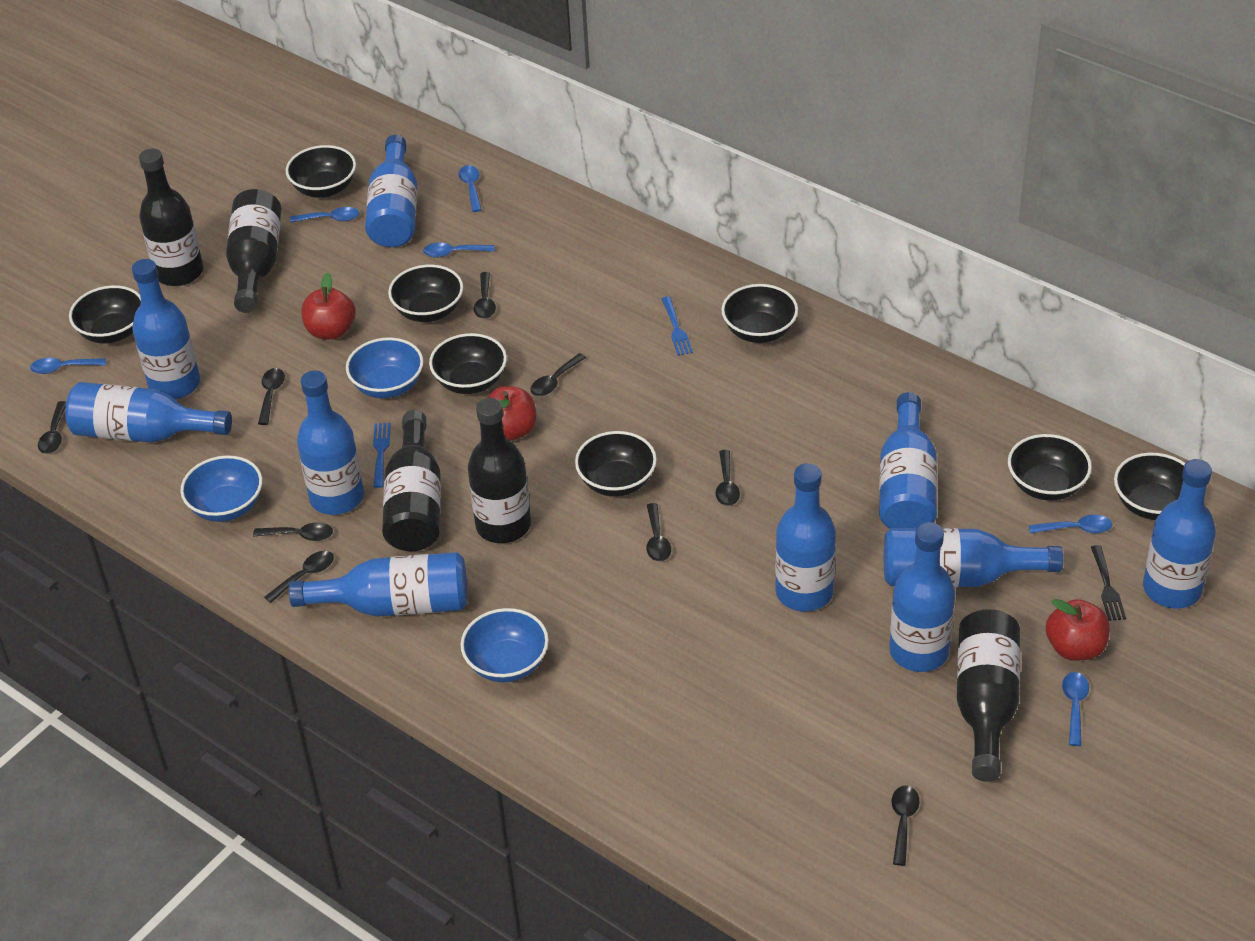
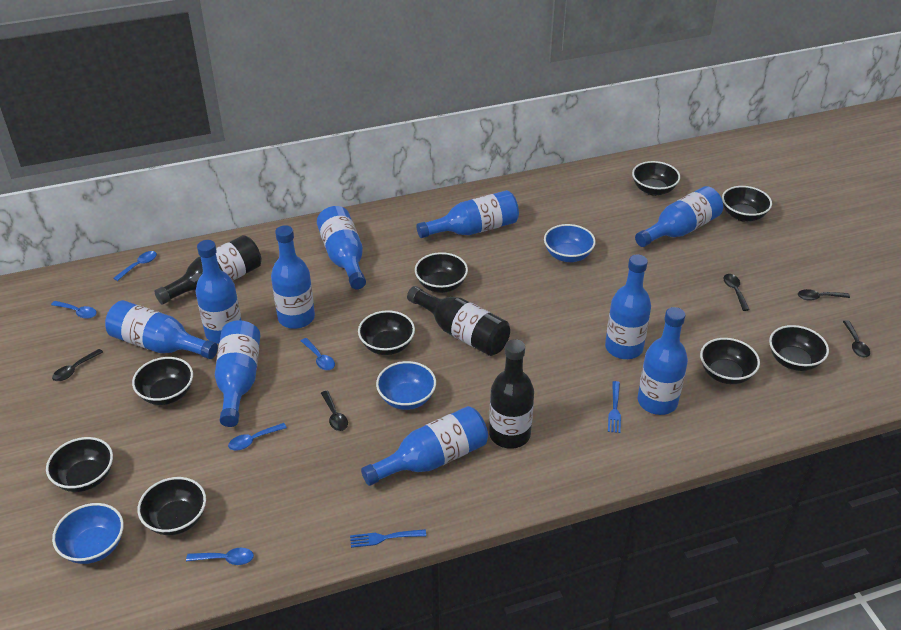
black bottle: [139,148,203,286] [226,189,281,313] [382,410,441,551] [468,398,531,543] [957,609,1020,782] = 5 -> [154,235,262,305] [407,286,510,356] [489,339,534,449] = 3
black bowl: [69,285,141,343] [286,145,356,198] [388,265,463,322] [429,333,507,394] [575,431,657,497] [721,284,798,343] [1008,434,1092,501] [1114,453,1186,520] = 8 -> [46,437,113,492] [132,357,193,405] [138,477,206,535] [358,310,415,355] [415,252,468,293] [632,161,680,196] [700,338,760,384] [722,186,772,222] [769,325,829,371] = 9
black fork: [1091,545,1126,621] = 1 -> none = 0
black spoon: [38,401,66,454] [253,522,333,541] [258,368,285,425] [264,551,334,603] [474,272,496,319] [531,353,586,396] [647,503,671,561] [716,450,740,506] [892,785,919,866] = 9 -> [52,349,103,381] [321,391,348,431] [724,274,750,311] [798,289,850,301] [843,320,870,358] = 5
blue spoon: [30,358,106,374] [290,207,359,223] [423,243,494,258] [459,165,481,212] [1029,515,1112,533] [1062,672,1089,746] = 6 -> [51,301,97,319] [114,251,157,281] [186,548,254,565] [228,423,287,451] [301,338,335,370] = 5
red apple: [301,272,356,340] [487,386,536,441] [1046,599,1110,661] = 3 -> none = 0

